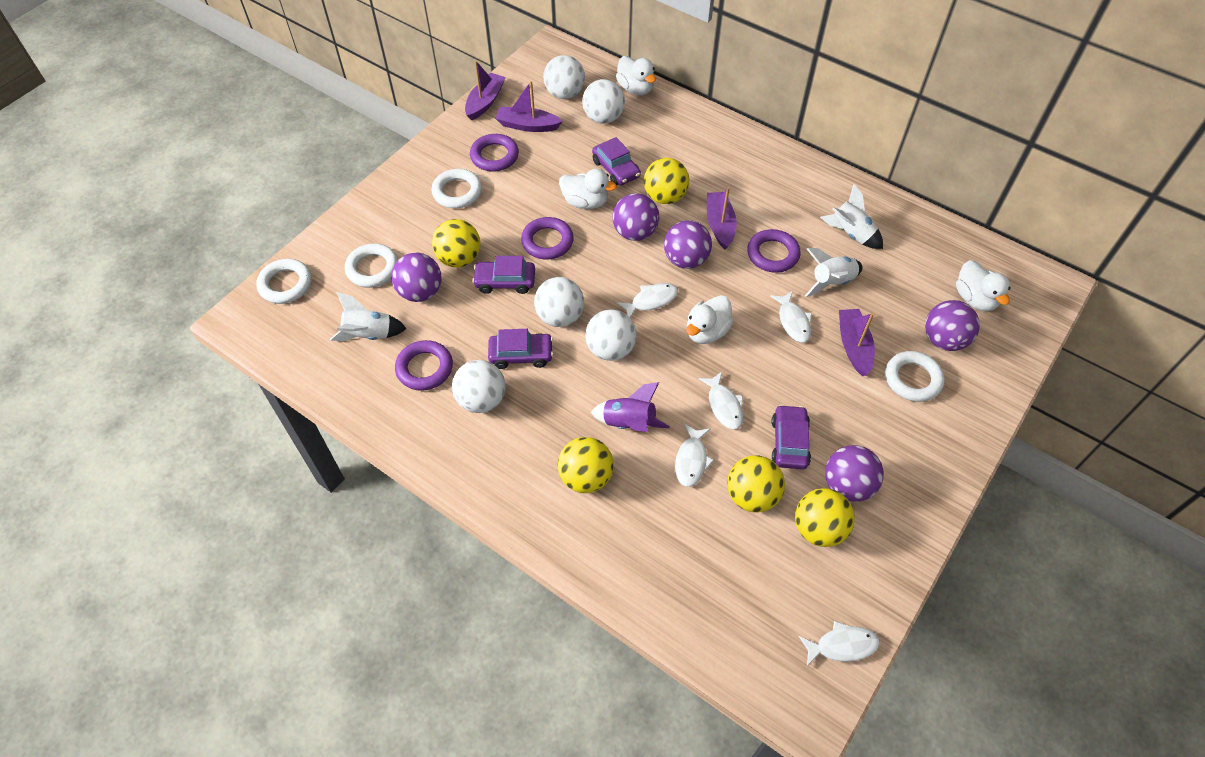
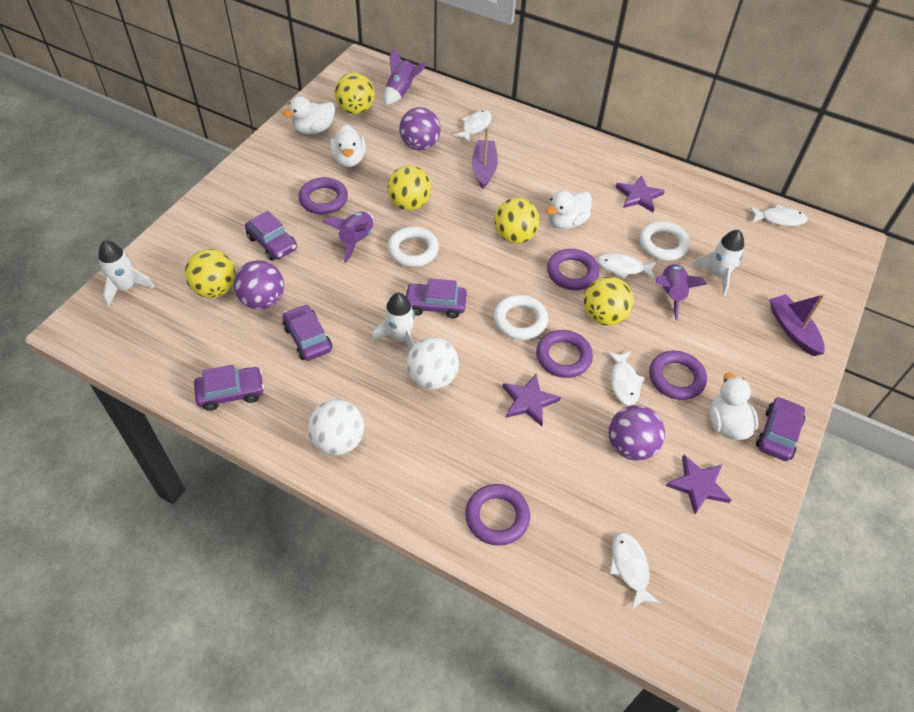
purple ball: [391,253,442,302] [613,193,659,241] [664,220,712,269] [825,445,884,502] [925,300,980,351] = 5 -> [234,260,284,310] [399,107,441,150] [609,405,665,461] = 3
purple boat: [465,61,506,121] [495,81,563,132] [707,187,737,249] [839,309,875,376] = 4 -> [472,128,498,189] [769,294,825,356] = 2
purple car: [472,256,535,294] [488,329,553,369] [592,137,641,185] [772,404,811,469] = 4 -> [194,365,264,411] [245,211,297,261] [282,304,332,361] [406,278,467,319] [756,397,805,461] = 5
purple ring: [395,340,453,391] [470,134,519,171] [521,217,574,260] [747,229,801,273] = 4 -> [298,177,348,215] [465,484,530,546] [536,330,593,378] [547,249,599,290] [649,351,707,400] = 5
purple rocket: [591,382,670,432] = 1 -> [322,211,373,263] [384,47,428,105] [656,264,707,320] = 3
purple star: none = 0 -> [503,374,561,426] [615,175,665,212] [666,455,731,514] = 3
white ball: [452,360,506,413] [534,277,584,327] [543,55,585,99] [582,79,625,124] [585,309,637,361] = 5 -> [308,400,364,455] [406,337,459,390] = 2
white ring: [256,259,312,304] [345,243,398,288] [431,169,482,208] [885,351,945,402] = 4 -> [387,227,439,267] [494,295,548,340] [639,221,690,261] = 3

